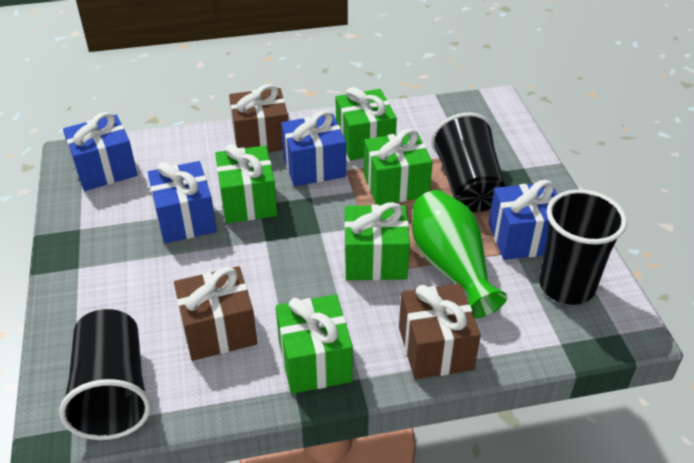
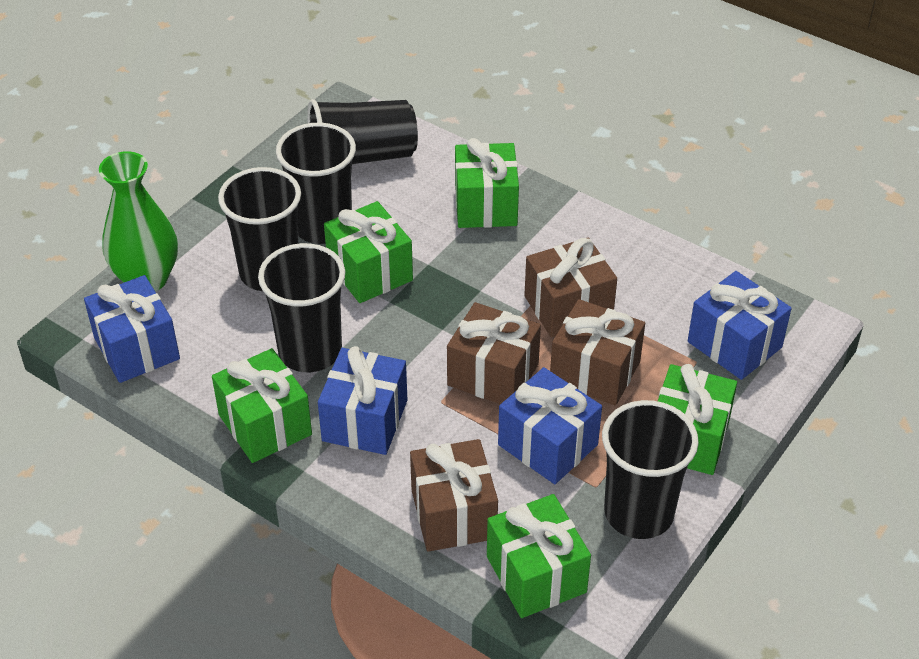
black cup: [59,309,151,440] [431,112,506,212] [539,189,627,305] = 3 -> [218,167,301,291] [258,243,345,372] [276,123,356,244] [307,99,418,164] [602,400,699,539] = 5
brown gift: [174,266,257,361] [229,84,288,152] [399,283,481,379] = 3 -> [410,439,498,552] [447,302,541,404] [524,238,617,338] [550,299,645,406] = 4

